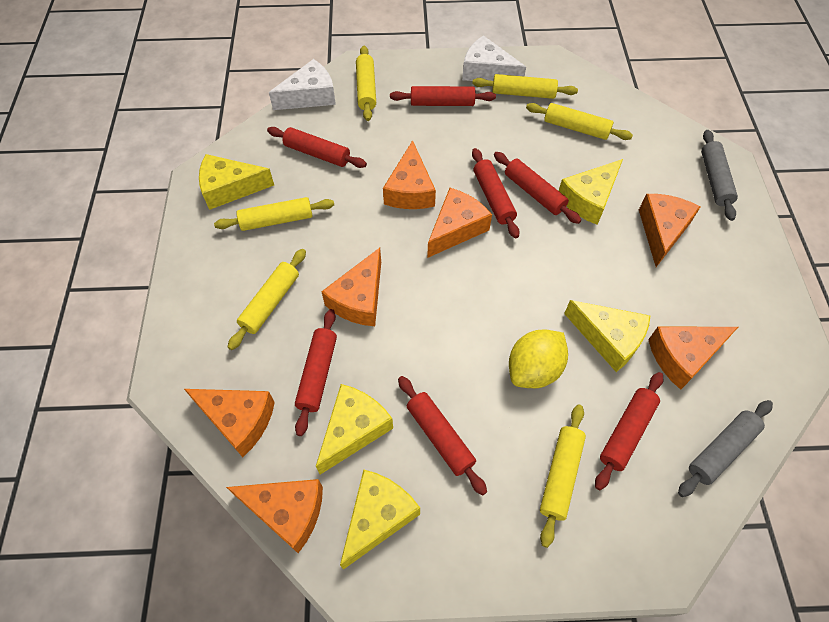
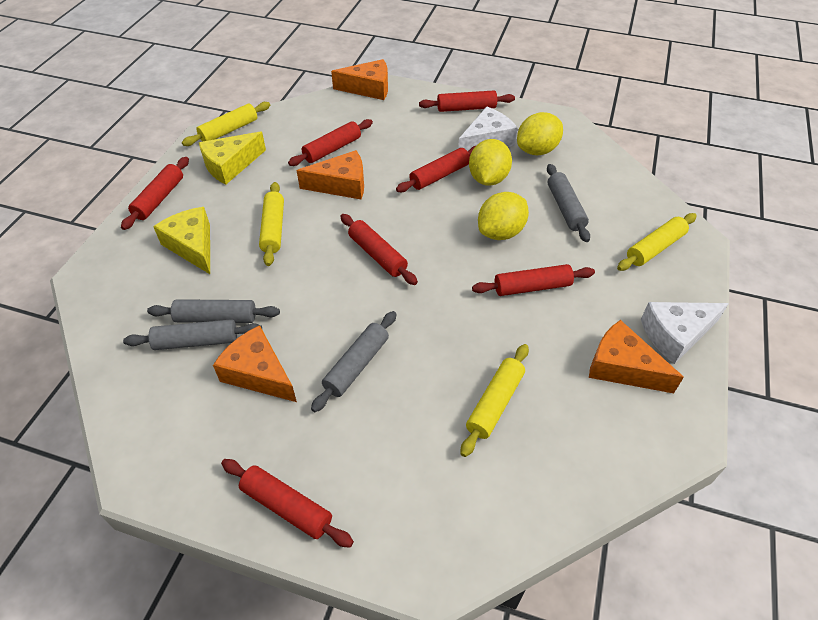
grey rolling pin: [678,400,773,497] [701,130,738,221] = 2 -> [123,319,262,350] [147,299,280,323] [311,311,397,412] [547,164,590,242] = 4
orange cheese: [184,389,275,457] [226,479,323,553] [321,248,381,326] [383,140,436,209] [427,188,492,258] [639,194,700,267] [648,327,738,390] = 7 -> [213,325,297,402] [297,150,364,199] [331,59,388,100] [589,320,684,393] = 4
yellow cheese: [199,154,274,210] [316,384,393,475] [340,470,420,570] [559,159,623,225] [564,300,650,372] = 5 -> [153,207,210,274] [199,131,266,184] = 2
yellow lemon: [509,329,568,388] = 1 -> [469,139,512,186] [478,192,529,240] [517,112,563,155] = 3
yellow rolling pin: [214,197,334,231] [228,249,306,350] [356,46,376,121] [472,74,578,99] [526,103,633,140] [540,404,586,548] = 6 -> [182,102,270,146] [259,182,284,266] [461,344,529,457] [617,213,697,271] = 4

